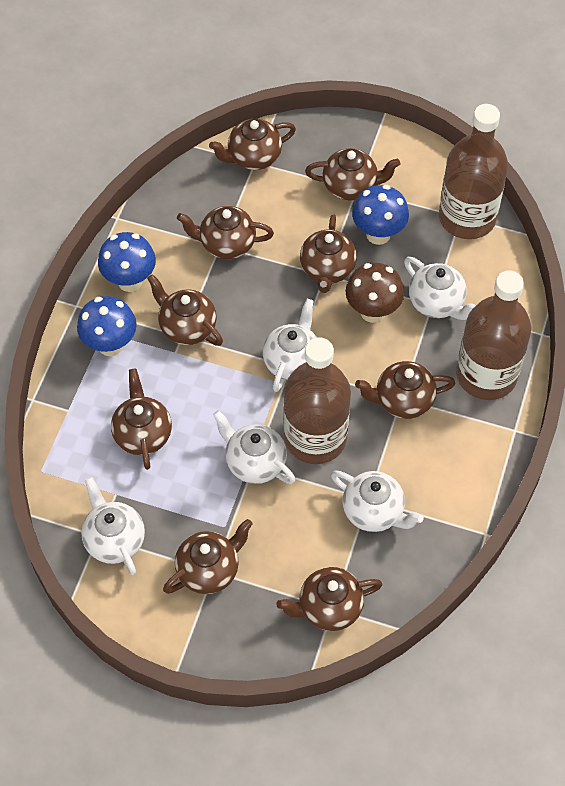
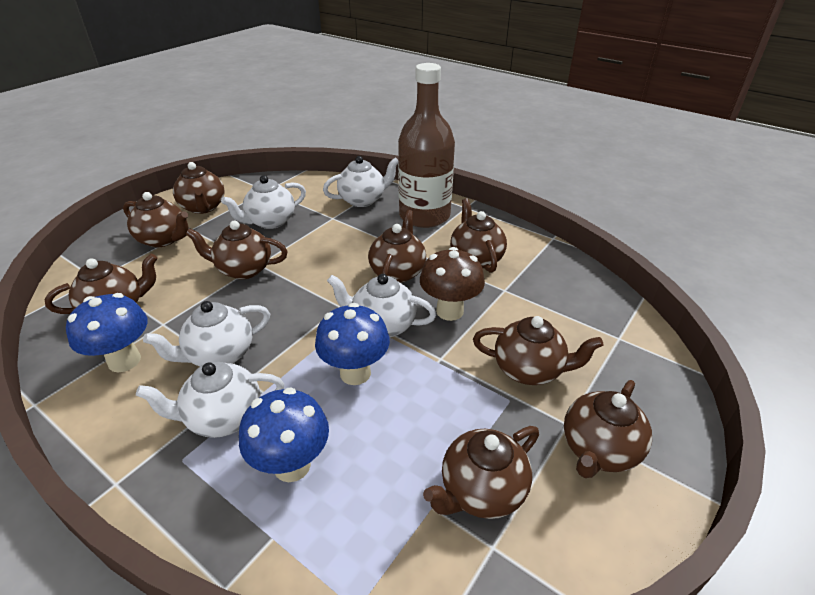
brown bottle: [283,337,351,464] [439,104,508,239] [456,270,531,400] = 3 -> [398,63,455,228] = 1

